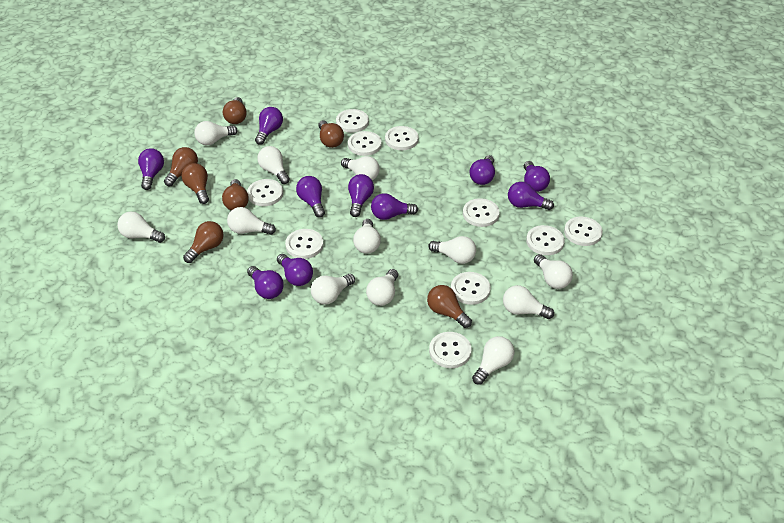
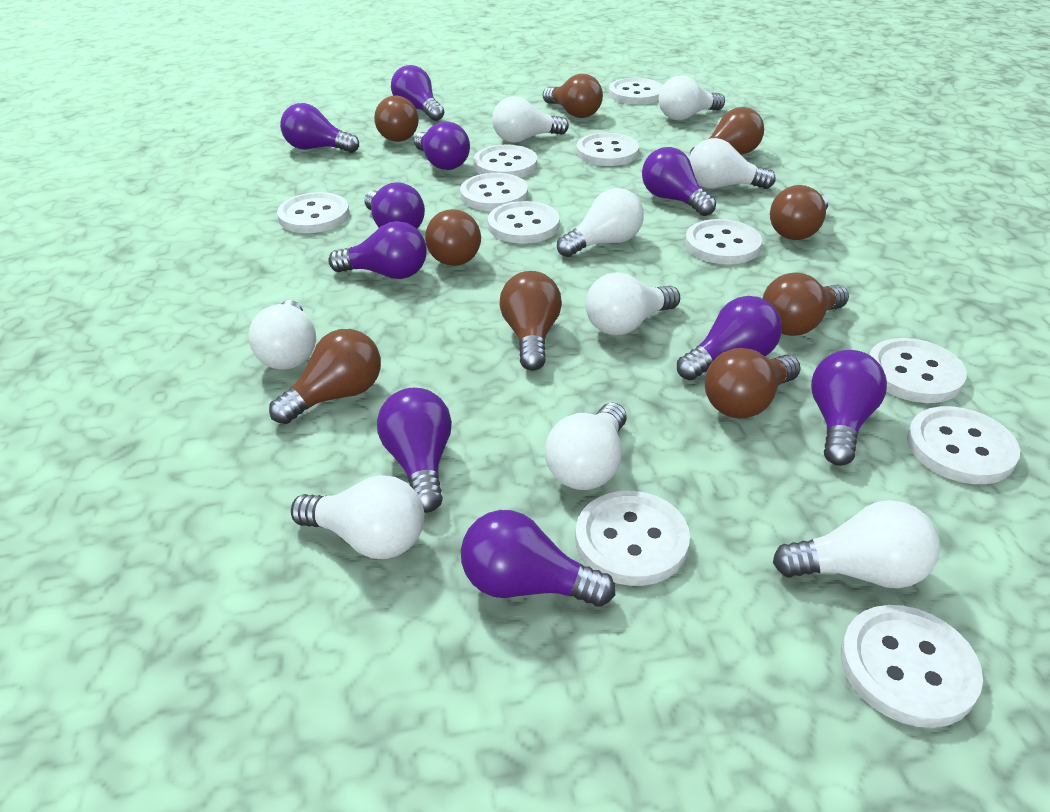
brown light bulb: [164,147,198,186] [182,163,209,204] [183,221,224,263] [222,179,249,210] [223,97,247,124] [318,120,344,148] [427,285,472,328] = 7 -> [269,329,381,424] [374,96,419,142] [425,209,481,266] [500,271,562,371] [543,74,603,118] [690,107,764,155] [705,348,801,419] [762,272,849,336] [770,185,828,240] = 9
white button: [247,179,283,206] [285,229,323,259] [336,109,369,133] [348,131,381,156] [385,126,418,150] [429,332,471,368] [451,272,491,305] [463,198,500,227] [526,225,565,255] [564,217,602,246] = 10 -> [277,192,349,233] [460,173,528,211] [474,144,537,177] [488,201,560,244] [575,491,690,586] [576,133,639,166] [609,78,663,105] [685,219,762,265] [841,605,983,728] [869,338,967,403] [907,406,1020,484] = 11
white light bulb: [117,212,165,243] [194,121,238,145] [227,207,276,235] [257,146,290,184] [311,274,355,304] [341,156,380,180] [353,219,381,254] [366,269,398,306] [428,236,476,264] [472,336,514,385] [503,285,554,319] [534,254,573,289] = 12 -> [248,300,316,370] [291,475,424,559] [492,96,569,143] [545,403,627,490] [557,188,644,257] [586,272,680,335] [659,76,725,120] [689,138,776,189] [773,500,940,588] = 9

